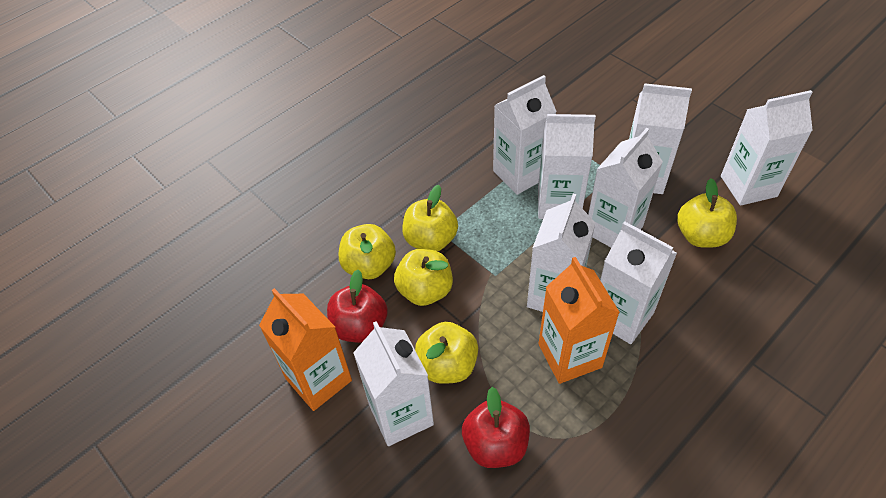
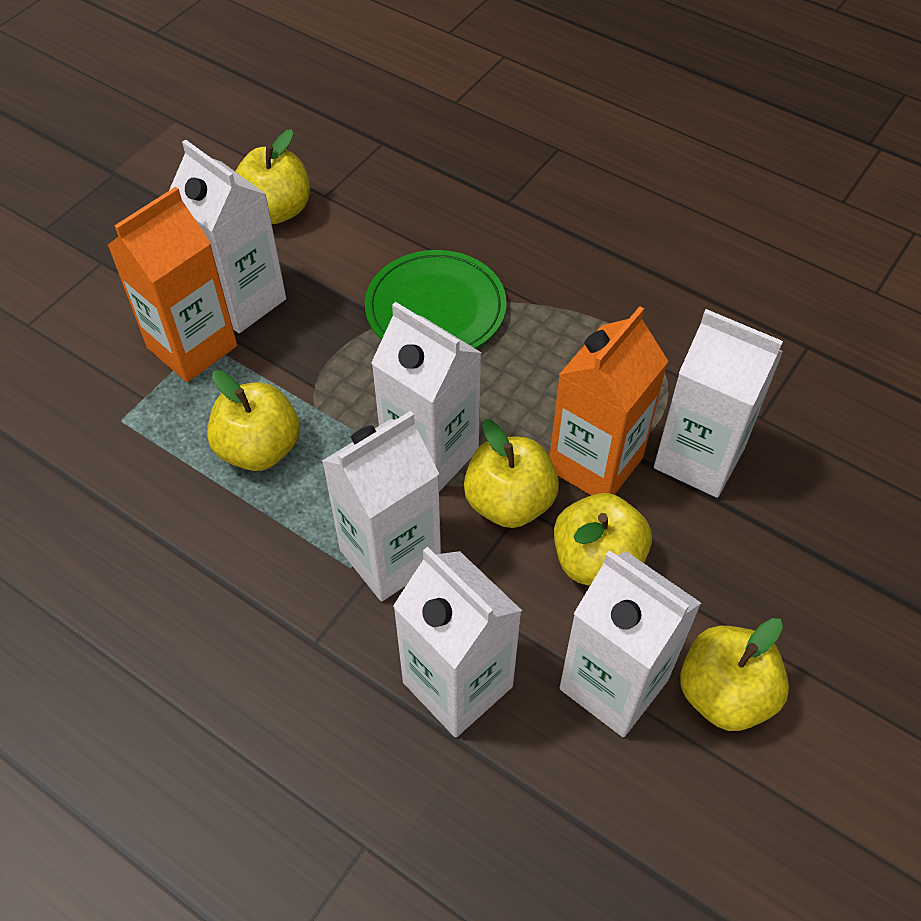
green plate: none = 0 -> [365,250,507,349] = 1
red apple: [327,270,388,343] [462,387,530,468] = 2 -> none = 0
white carton: [353,321,434,446] [493,75,557,195] [527,194,595,312] [538,114,596,219] [588,128,663,248] [600,221,677,344] [629,83,692,194] [721,90,813,206] = 8 -> [169,140,286,333] [322,411,441,601] [371,302,482,492] [393,547,522,738] [560,550,701,737] [654,309,783,498] = 6

